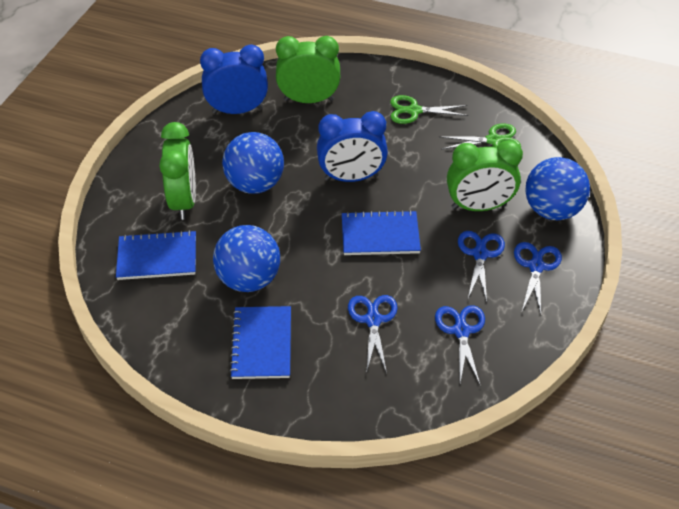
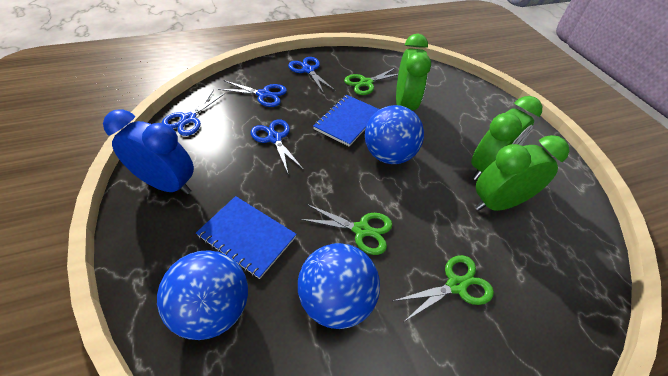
blue clock: [200,45,268,114] [317,111,388,182] = 2 -> [103,109,194,194] = 1
blue notebook: [116,230,196,280] [229,306,291,379] [342,210,421,255] = 3 -> [196,196,297,279] [313,95,380,147] = 2
green scissors: [390,95,468,124] [438,123,521,149] = 2 -> [300,204,392,255] [344,68,398,95] [393,255,494,321] = 3

